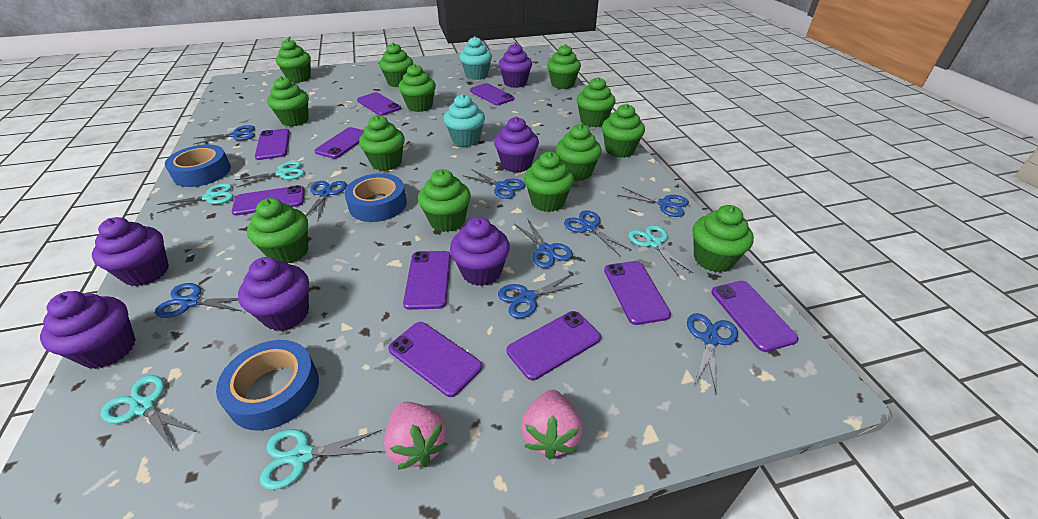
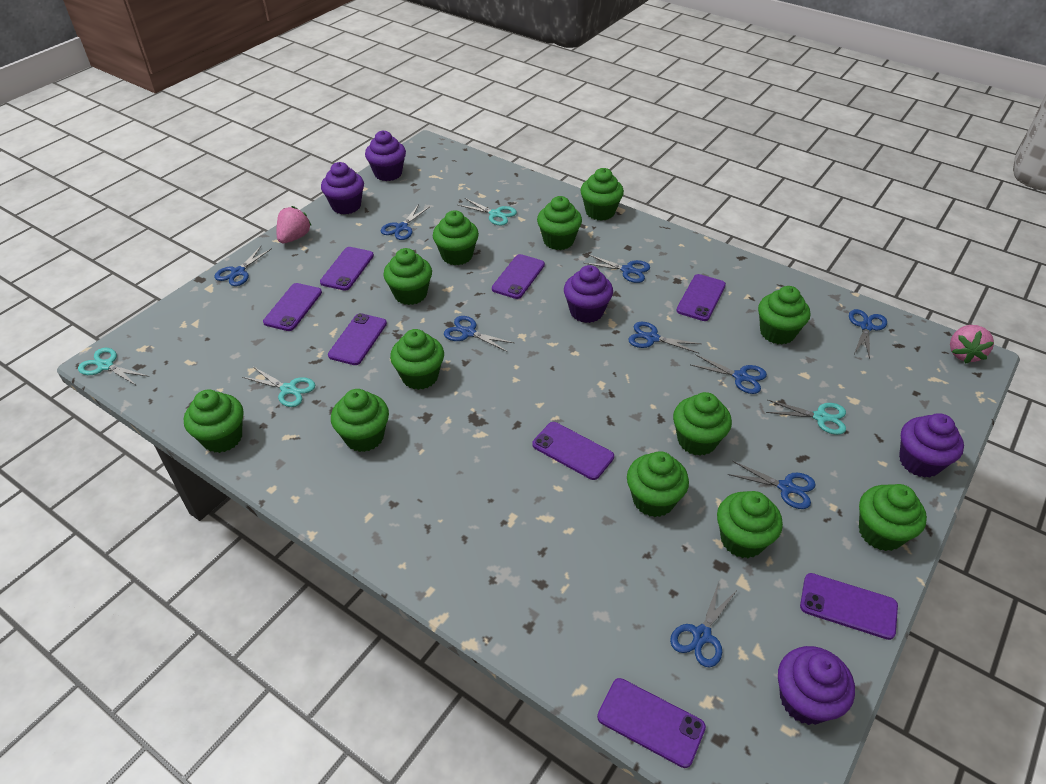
blue tape: [165,144,231,187] [216,340,319,431] [344,173,407,222] = 3 -> none = 0
green cupcake: [247,198,308,263] [267,76,309,126] [276,39,311,83] [359,115,405,171] [379,43,413,87] [398,64,436,112] [418,169,471,232] [524,152,574,212] [547,44,581,89] [556,124,602,181] [576,77,615,127] [602,104,645,158] [693,205,754,273] = 13 -> [184,390,244,453] [331,389,389,452] [384,248,432,305] [390,329,444,390] [433,210,479,265] [537,196,582,250] [580,168,624,221] [627,451,689,517] [673,392,732,456] [717,491,783,558] [758,286,810,345] [859,484,927,551] = 12
purple cupcake: [40,291,136,369] [92,217,169,286] [238,257,309,331] [450,217,510,286] [494,117,539,173] [499,43,532,88] = 6 -> [321,162,364,214] [365,130,406,181] [564,265,613,323] [778,646,855,725] [899,413,964,478] = 5
purple phone: [232,185,305,216] [255,129,290,160] [315,127,364,159] [357,92,401,116] [388,322,482,397] [403,251,451,310] [470,83,514,105] [507,311,601,380] [604,261,671,325] [711,281,798,352] = 10 -> [263,283,322,331] [320,247,374,291] [328,313,387,365] [492,254,545,299] [532,422,614,480] [597,678,706,768] [676,274,726,321] [800,573,898,640] = 8
turquoise cupcake: [444,94,485,147] [460,36,492,80] = 2 -> none = 0
turquoise scissors: [101,375,196,450] [157,183,233,213] [235,161,305,188] [260,429,382,490] [628,225,694,277] = 5 -> [78,348,149,386] [242,367,315,407] [458,198,517,226] [766,400,846,435] = 4

